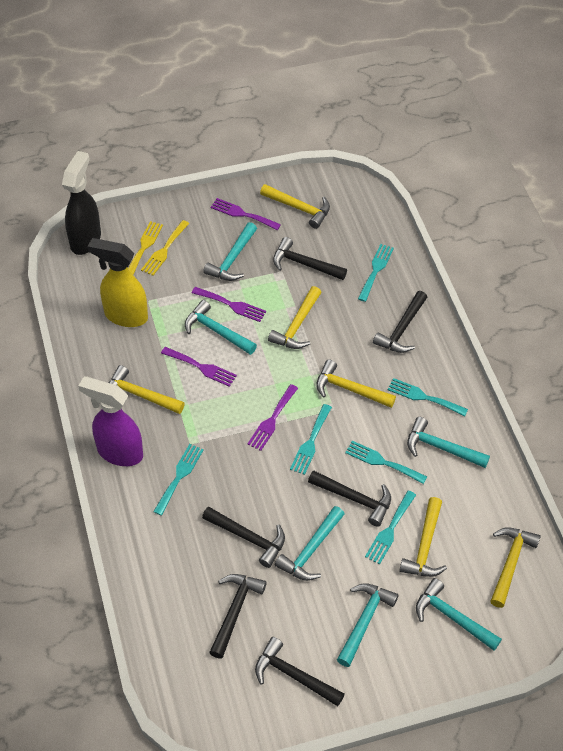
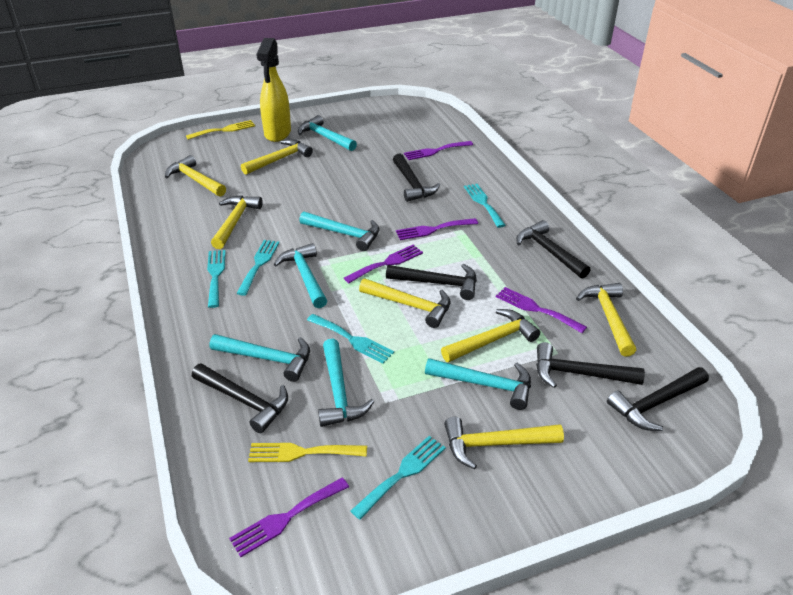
black spray bottle: [62,151,101,255] = 1 -> none = 0
purple fork: [161,347,237,387] [192,287,266,322] [211,198,281,230] [248,384,298,451] = 4 -> [229,478,349,557] [344,245,423,283] [396,218,478,240] [404,141,473,160] [496,287,587,333] = 5
purple spray bottle: [78,376,143,466] = 1 -> none = 0
turquoise fork: [153,444,204,516] [290,404,332,475] [345,441,427,484] [358,244,394,302] [365,490,416,564] [388,378,468,416] = 6 -> [207,250,226,308] [237,240,279,296] [307,314,394,364] [351,436,446,520] [464,184,506,228] = 5
yellow hammer: [109,365,185,414] [260,184,330,229] [268,286,322,349] [316,360,396,408] [399,497,447,577] [490,527,541,608] = 6 -> [165,155,226,197] [211,195,263,249] [241,139,313,175] [359,278,450,328] [441,309,540,362] [444,417,564,470] [576,283,636,357] = 7

